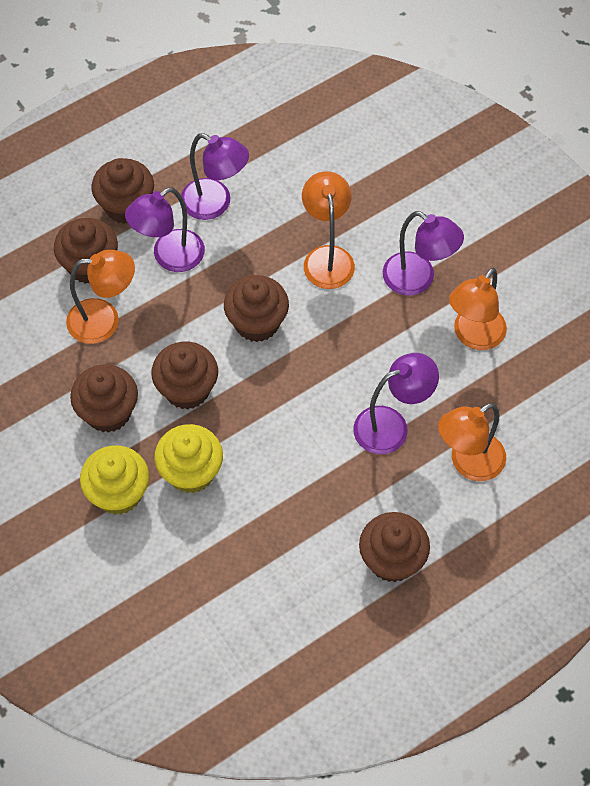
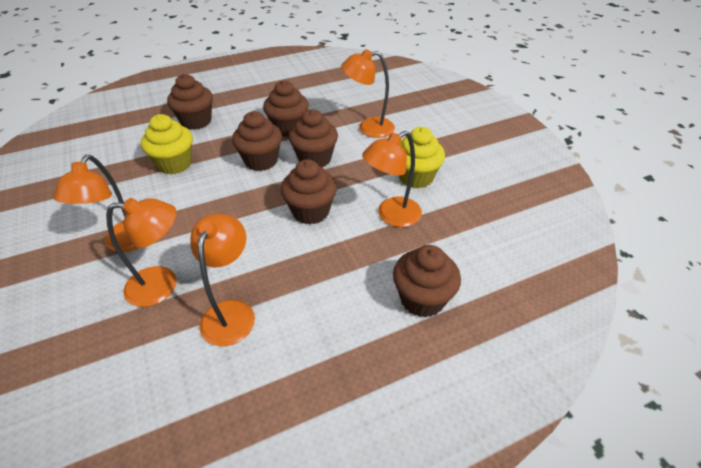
orange lamp: [66,250,135,344] [302,171,355,289] [438,403,506,481] [449,268,507,350] = 4 -> [53,155,138,252] [106,198,177,307] [190,214,255,346] [341,49,395,138] [362,131,422,227] = 5
purple lamp: [125,187,205,272] [181,133,249,220] [353,353,439,454] [383,211,464,295] = 4 -> none = 0

